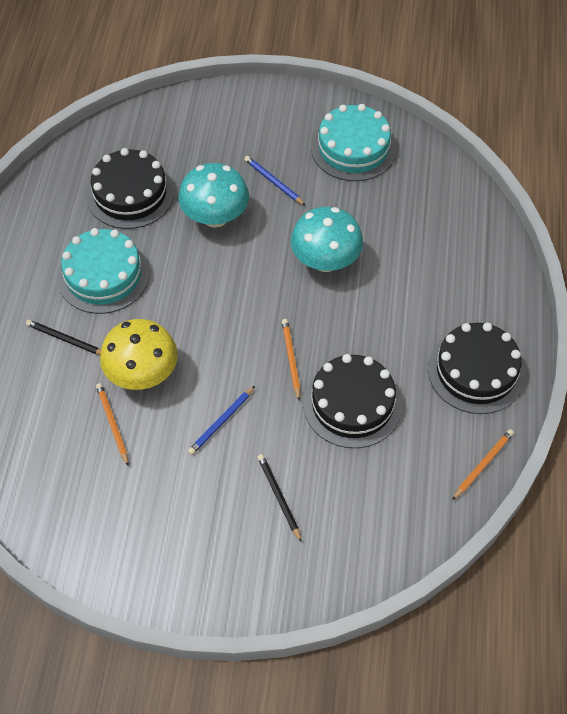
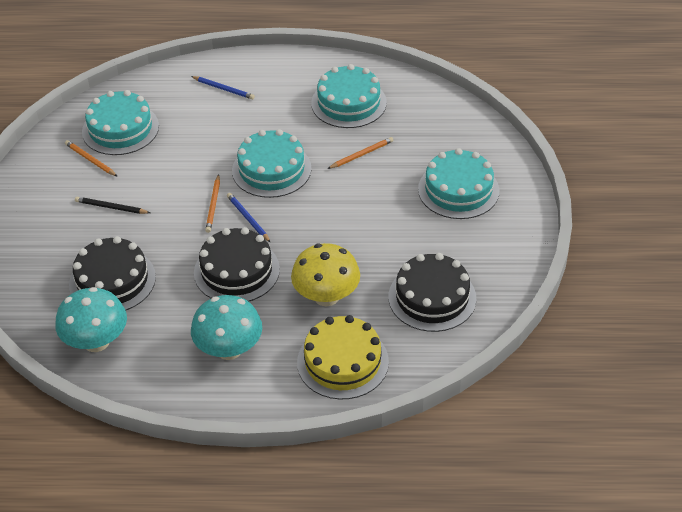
black pencil: [26,319,101,355] [257,454,302,543] = 2 -> [75,197,150,214] = 1
turquoise cake: [57,228,150,314] [311,104,396,181] = 2 -> [82,90,159,155] [232,129,312,198] [311,64,387,128] [418,148,499,219] = 4
yellow cake: none = 0 -> [297,315,389,399] = 1

